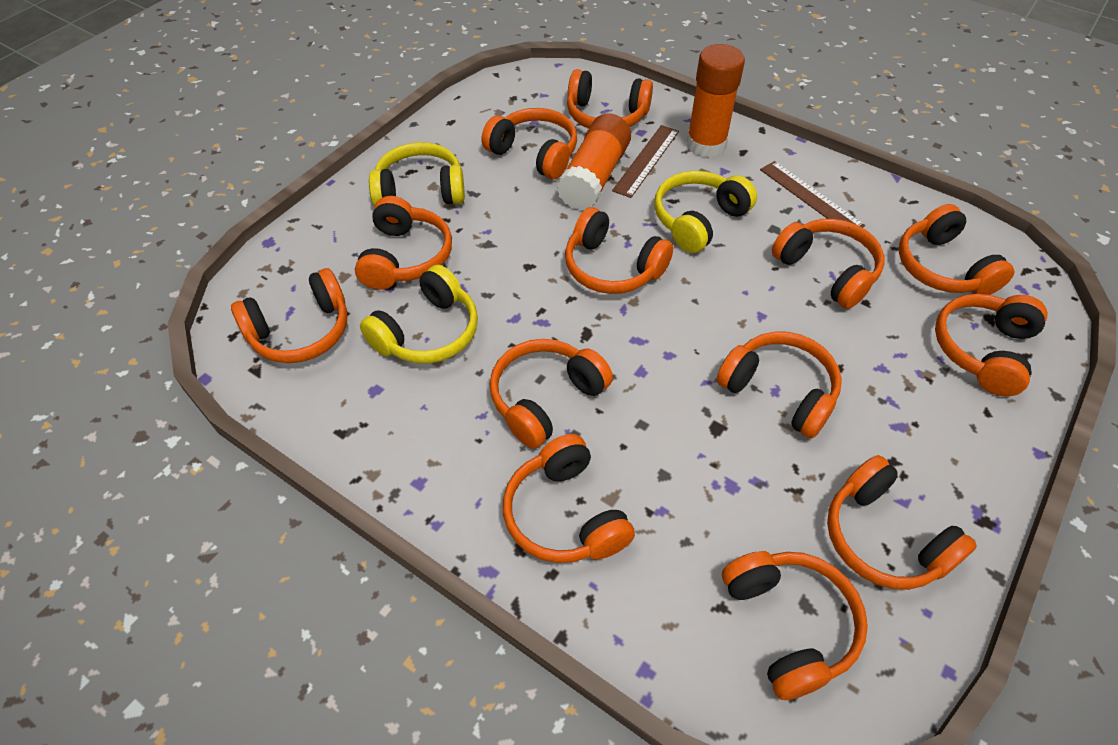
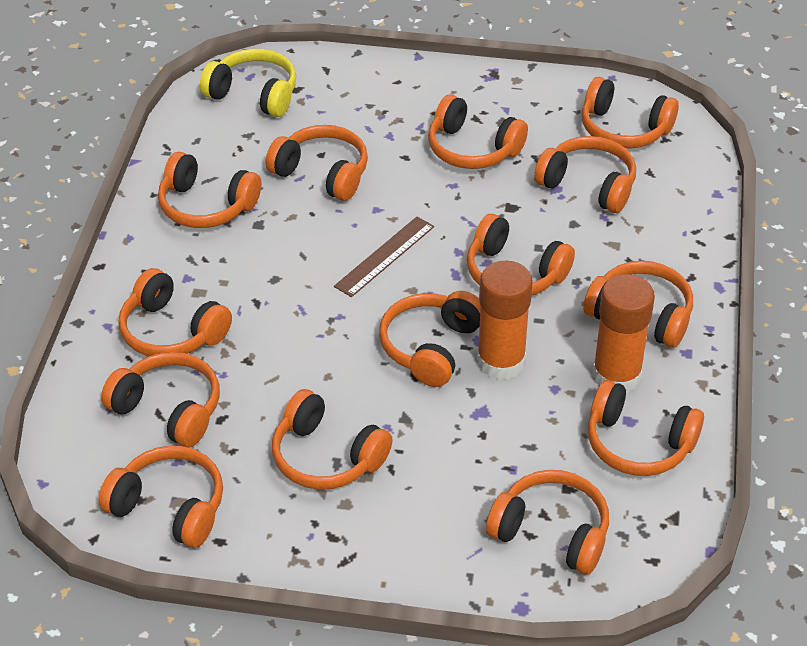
brown ruler: [612,125,679,198] [760,161,865,228] = 2 -> [334,217,434,297] = 1
orange headphones: [231,268,347,363] [355,196,452,290] [481,108,577,179] [490,339,613,449] [503,434,635,563] [565,207,673,294] [567,69,653,129] [717,331,842,438] [722,551,868,700] [772,219,884,309] [827,455,977,590] [899,204,1014,295] [935,294,1048,396] = 13 -> [98,446,223,548] [101,352,220,448] [118,268,232,356] [158,152,261,228] [266,125,368,201] [272,389,393,490] [379,291,481,387] [428,94,528,169] [467,214,575,295] [486,470,609,574] [534,136,636,213] [582,77,679,149] [583,261,693,348] [588,380,704,476] = 14
yellow headphones: [360,265,478,364] [369,142,465,207] [654,171,757,253] = 3 -> [200,49,296,117] = 1

